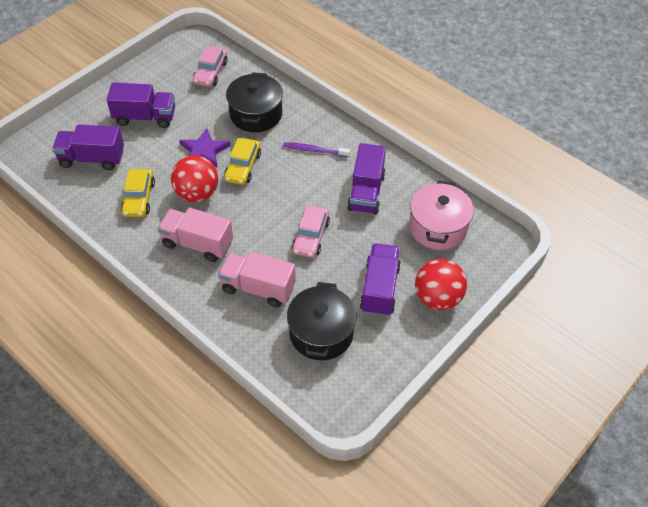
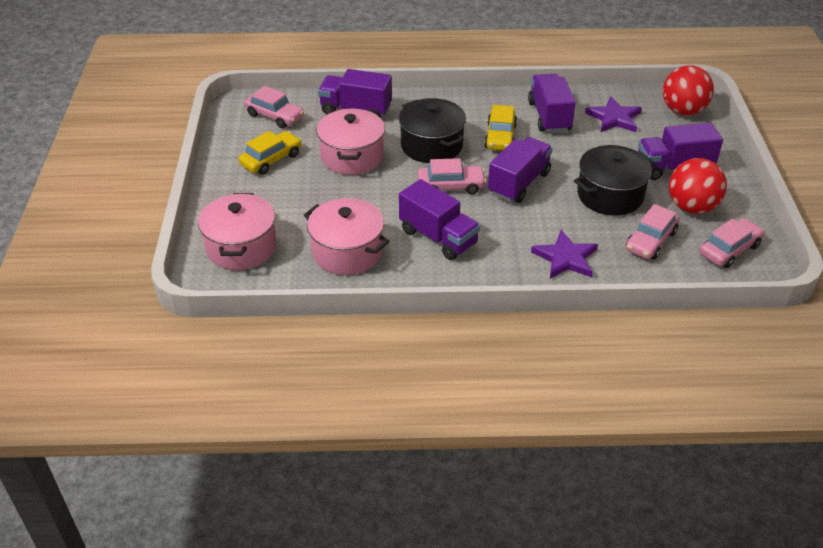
pink car: [193,46,228,87] [292,205,330,258] = 2 -> [244,86,304,128] [418,158,487,194] [625,204,679,260] [699,218,764,268] = 4
pink pot: [409,181,474,250] = 1 -> [198,193,276,270] [304,198,390,275] [317,109,385,175] = 3
pink truck: [157,208,233,262] [218,252,296,307] = 2 -> none = 0
purple star: [179,128,231,168] = 1 -> [531,230,598,279] [585,96,642,132] = 2
purple toothbrush: [283,142,350,157] = 1 -> none = 0
purple truck: [52,124,124,170] [107,82,175,128] [347,143,386,214] [360,243,401,316] = 4 -> [318,69,392,117] [399,179,480,260] [488,137,553,203] [528,74,576,133] [638,122,723,180] = 5

